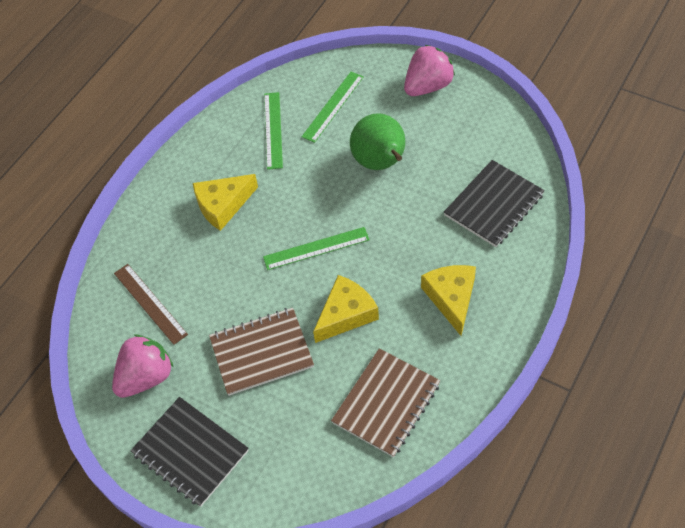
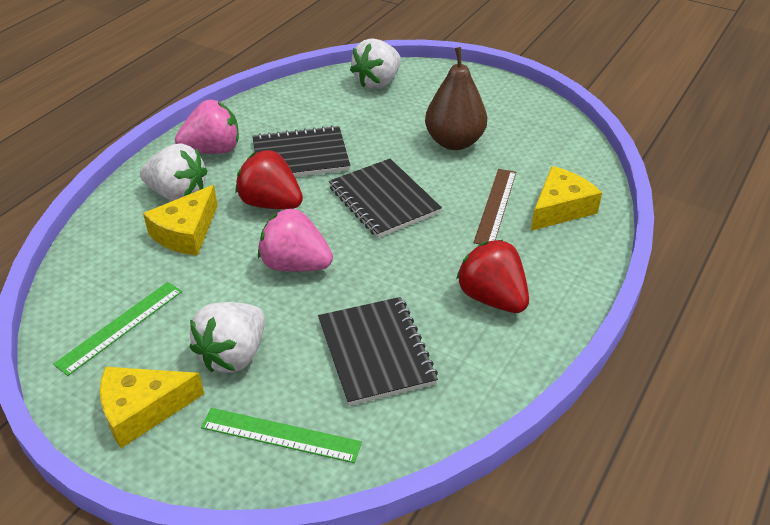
black notebook: [130,397,249,507] [444,160,545,247] = 2 -> [252,125,350,177] [318,297,438,406] [329,159,442,238] = 3
brown notebook: [209,308,314,396] [331,348,440,457] = 2 -> none = 0
brown pear: none = 0 -> [425,47,487,150] = 1
green pear: [350,113,405,170] = 1 -> none = 0
green ruler: [263,227,370,270] [264,92,283,170] [302,72,364,143] = 3 -> [53,282,182,376] [201,408,362,463] = 2
red strawberry: none = 0 -> [236,150,303,209] [456,240,529,313] = 2
white strawberry: none = 0 -> [140,143,207,201] [190,302,265,373] [350,38,401,89] = 3

